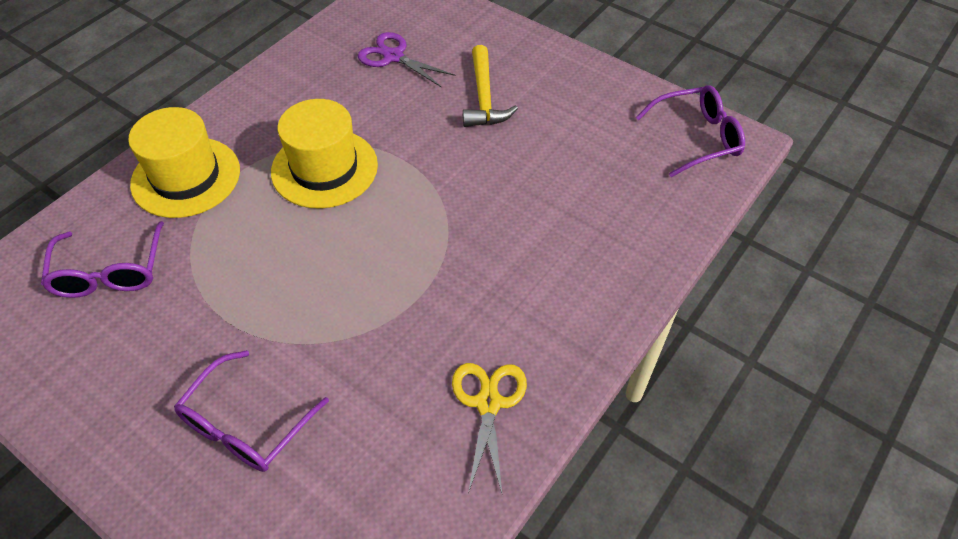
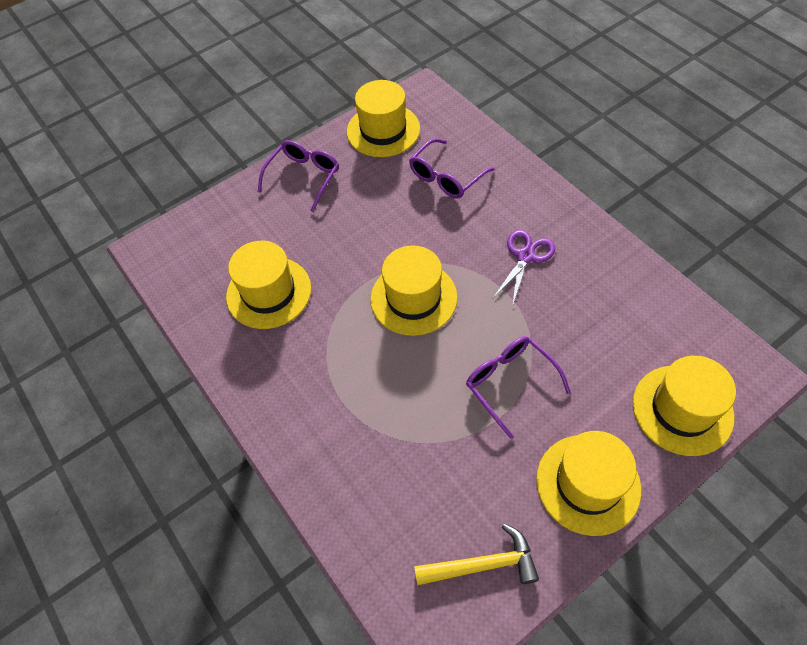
yellow hat: [128,107,240,218] [271,99,378,209] = 2 -> [226,241,311,329] [347,80,420,157] [370,246,457,336] [536,431,641,536] [633,356,736,456] = 5
yellow scissors: [452,363,527,493] = 1 -> none = 0

